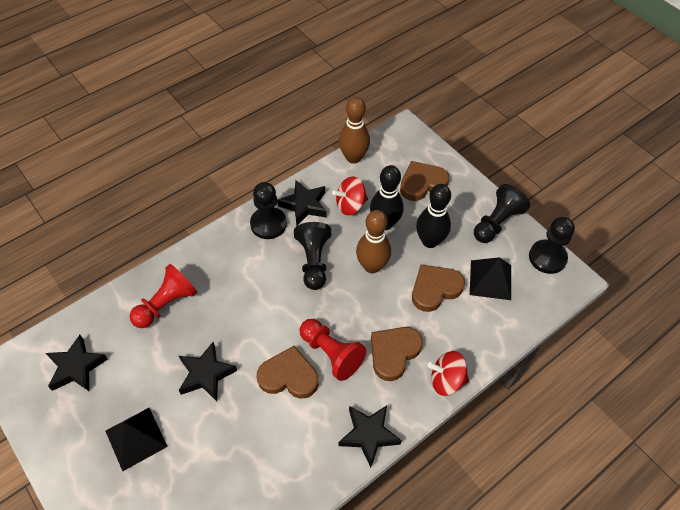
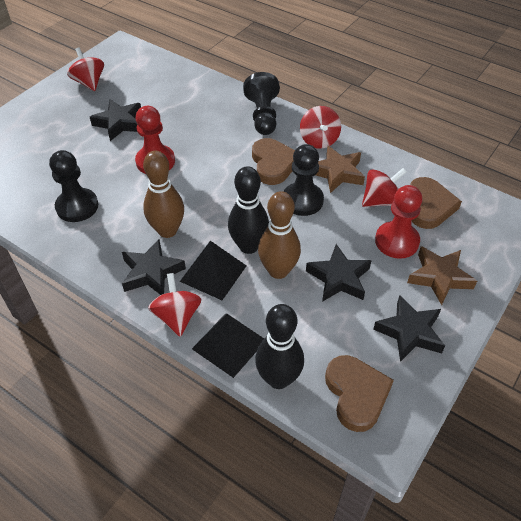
black pawn: [250,182,287,239] [294,222,331,290] [474,184,530,243] [529,217,575,274] = 4 -> [49,150,98,222] [243,72,280,135] [283,144,324,216] = 3
brown heart: [257,346,318,399] [371,327,423,381] [400,161,449,201] [412,265,465,312] = 4 -> [252,138,295,185] [325,355,394,432] [410,177,462,229] = 3
brown star: none = 0 -> [316,146,365,193] [407,246,477,305] = 2
red spinning top: [332,177,368,215] [428,351,469,396] = 2 -> [67,48,104,91] [148,273,201,337] [300,106,341,149] [362,168,406,207] = 4

